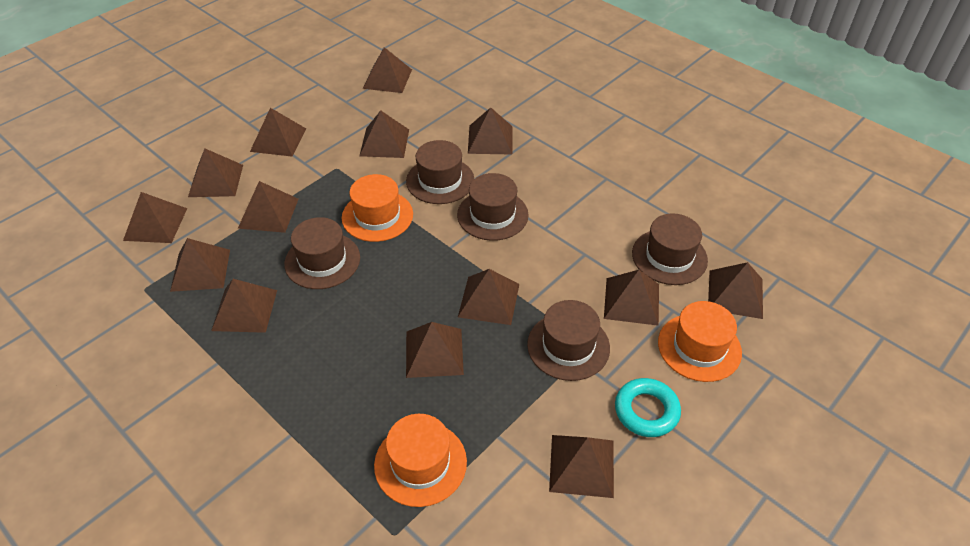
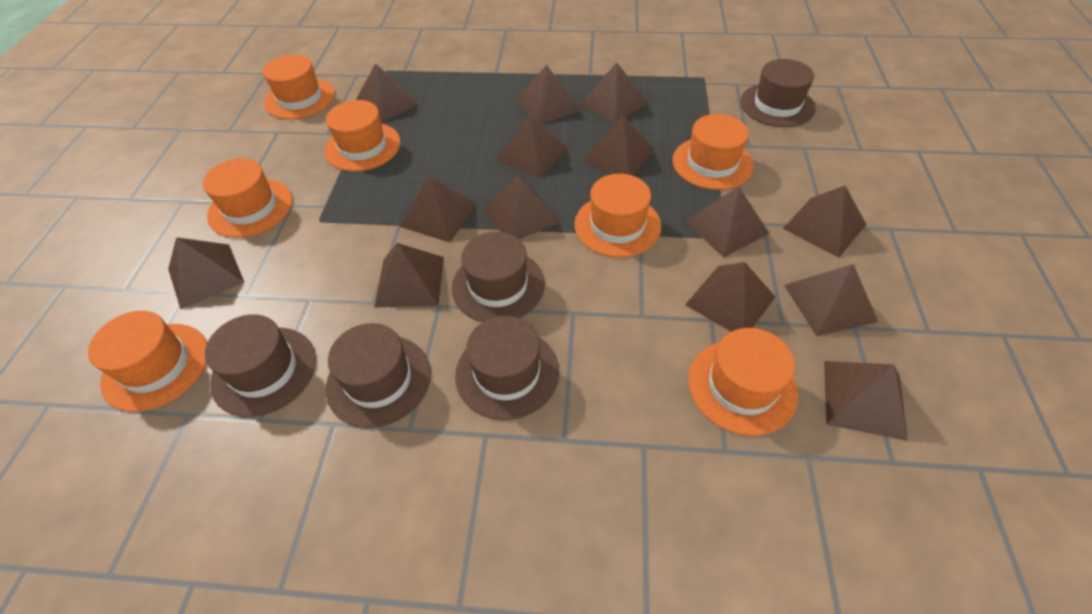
orange hat: [342,174,413,242] [374,414,467,507] [658,301,742,382] = 3 -> [88,311,207,412] [203,158,292,238] [263,55,335,119] [324,100,401,172] [574,174,661,257] [672,114,753,190] [688,328,798,436] = 7
turquoise ring: [615,378,681,437] = 1 -> none = 0

